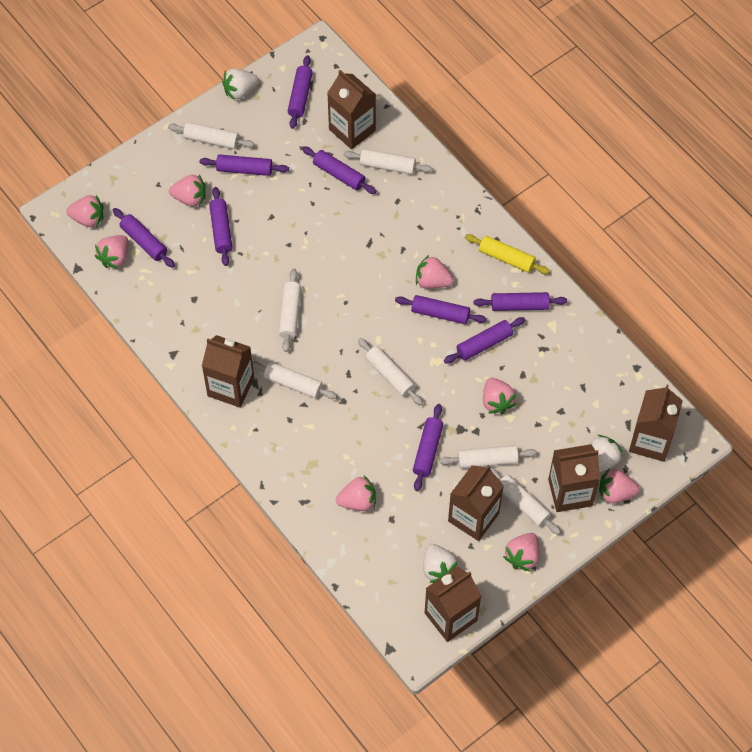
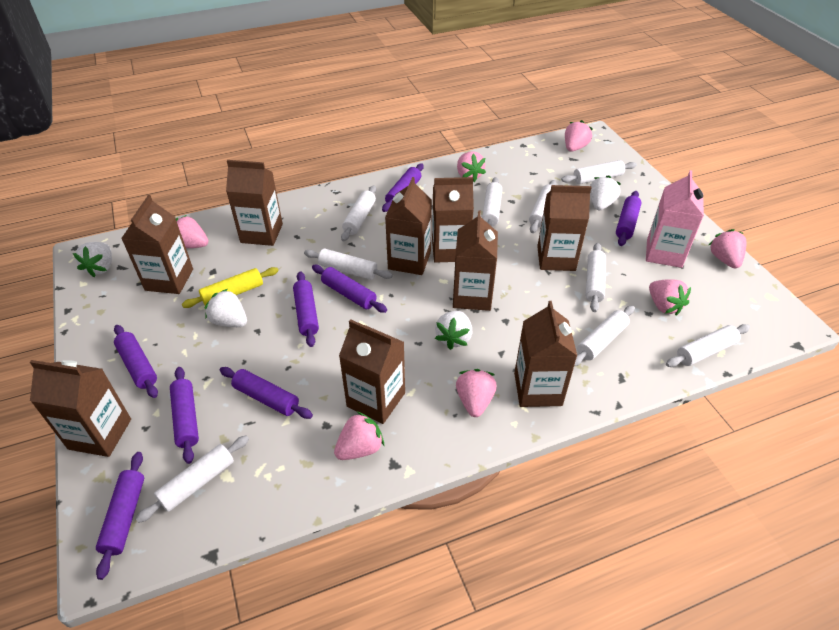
brown carton: [202,335,254,408] [327,70,376,149] [425,566,481,642] [448,465,504,541] [548,444,600,512] [629,385,683,462] = 6 -> [30,360,131,457] [121,195,193,294] [226,160,283,246] [339,319,405,424] [385,177,432,275] [432,177,474,263] [453,210,498,311] [514,301,577,407] [537,185,591,271] = 9
pink carton: none = 0 -> [646,170,704,268] = 1
pink strawberry: [66,195,103,227] [95,235,129,269] [169,175,206,207] [336,476,376,511] [416,254,454,288] [483,378,516,415] [503,533,539,572] [599,468,640,504] = 8 -> [176,215,208,248] [334,412,384,460] [456,369,497,417] [457,151,486,182] [565,120,593,152] [649,279,691,315] [709,229,746,268] = 7
purple rolling pin: [113,208,175,268] [199,154,289,176] [209,187,232,266] [288,55,313,129] [302,147,377,194] [395,295,487,324] [413,404,443,491] [444,317,525,363] [473,292,567,311] = 9 -> [96,452,144,580] [114,325,158,398] [170,367,199,464] [220,367,313,419] [293,271,319,347] [312,265,387,313] [382,163,424,212] [616,191,641,246] = 8
white rolling pin: [168,122,254,149] [252,361,337,399] [279,269,301,352] [344,149,432,175] [358,338,423,405] [439,445,537,469] [490,467,561,535] = 7 -> [136,436,249,523] [304,249,393,280] [341,185,376,241] [482,177,502,227] [529,180,557,233] [561,160,637,184] [574,305,635,366] [585,243,606,312] [666,324,750,367] = 9
white strawberry: [222,68,258,101] [423,544,458,583] [591,435,623,472] = 3 -> [73,242,112,277] [205,289,247,327] [435,311,472,350] [590,175,621,210] = 4

